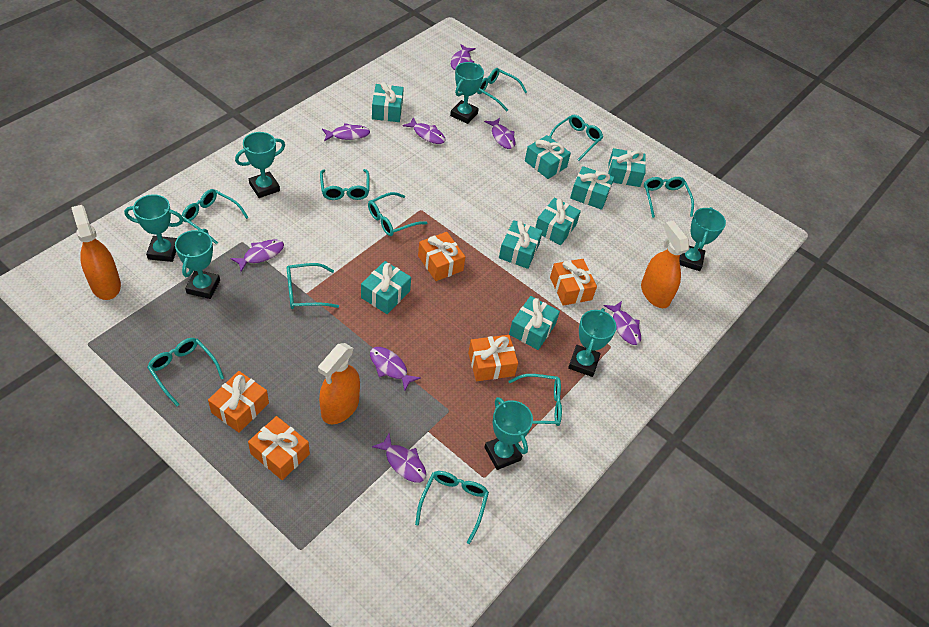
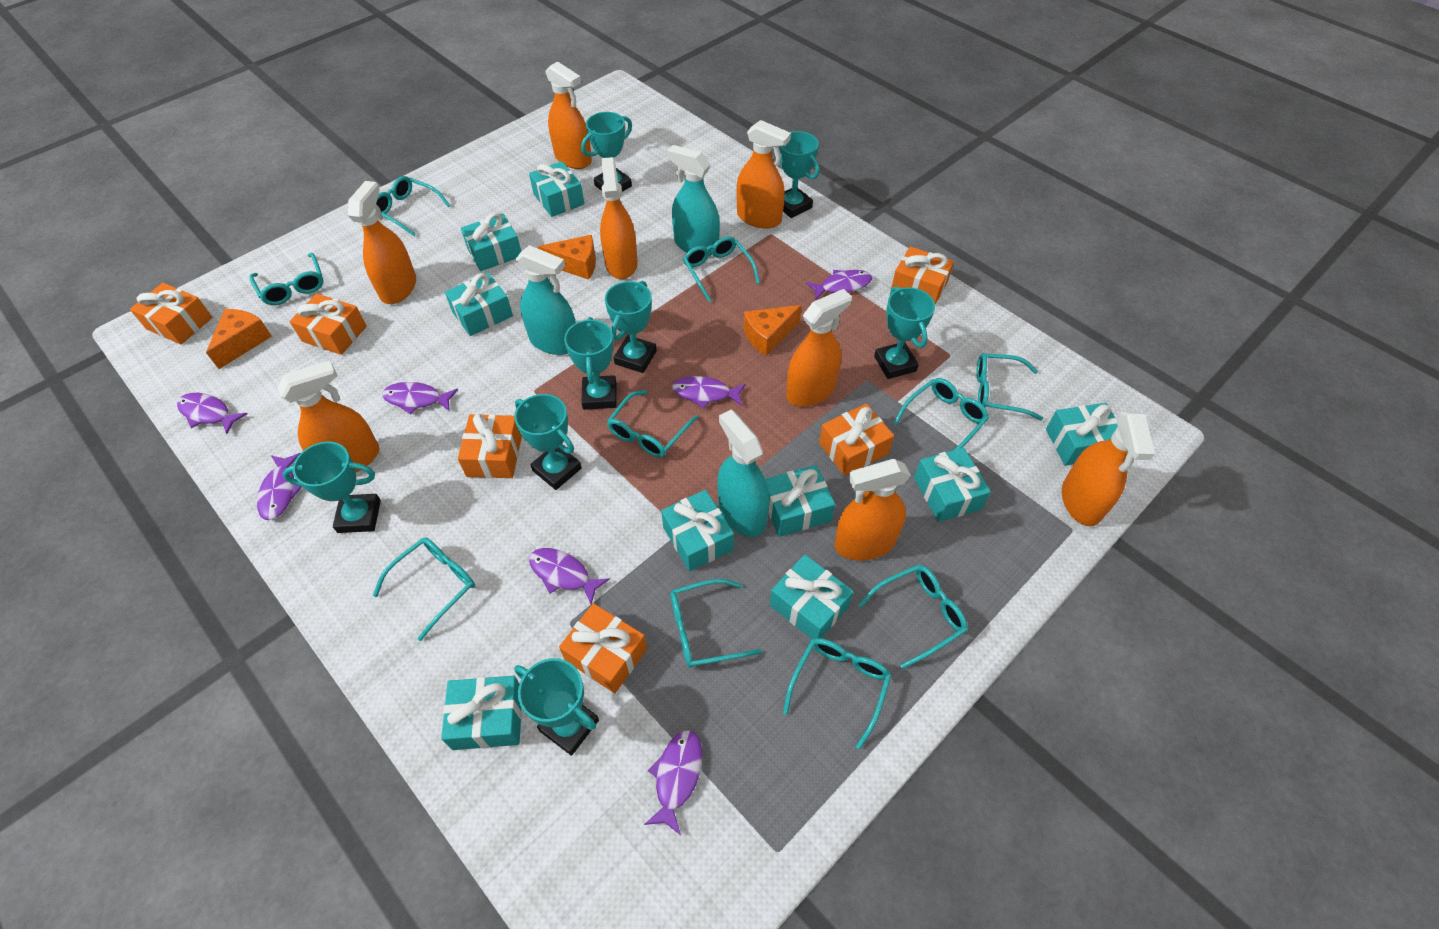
orange cheese: none = 0 -> [206,309,272,369] [538,235,596,280] [743,305,802,356] = 3
orange gift: [208,371,269,433] [248,416,310,480] [418,232,465,281] [468,335,518,381] [550,259,597,305] = 5 -> [130,283,212,345] [290,293,367,355] [458,414,522,478] [559,603,647,693] [819,403,894,476] [891,246,954,305] = 6
orange spray bottle: [71,205,121,300] [318,343,360,424] [641,220,689,308] = 3 -> [277,361,380,472] [348,181,416,304] [546,61,592,169] [600,157,638,279] [736,120,791,229] [786,289,852,407] [834,459,911,561] [1062,411,1155,526] = 8
purple fish: [230,239,284,272] [322,123,370,141] [370,347,421,391] [372,433,426,482] [402,117,446,144] [451,44,476,70] [484,118,515,149] [604,301,641,345] = 8 -> [177,393,247,434] [257,453,302,520] [382,382,458,415] [529,548,610,605] [644,730,702,835] [672,376,746,408] [806,270,872,300] = 7
turquoise gift: [361,261,411,314] [372,82,404,122] [499,220,543,269] [509,296,560,350] [525,135,571,179] [535,198,581,245] [570,166,614,210] [608,148,646,187] = 8 -> [441,676,522,750] [445,273,513,336] [461,213,521,271] [529,161,584,217] [661,490,734,571] [765,465,835,537] [770,554,854,640] [914,447,991,522] [1046,403,1118,466] = 9
turquoise spray bottle: none = 0 -> [516,245,576,355] [667,145,720,256] [717,410,769,537] = 3
turquoise trophy: [124,194,184,262] [175,229,220,299] [235,132,285,198] [450,62,484,124] [484,397,533,470] [568,308,616,377] [679,207,726,271] = 7 -> [282,441,381,533] [514,394,582,490] [514,658,599,756] [564,317,617,410] [581,112,632,192] [605,281,657,373] [779,131,820,218] [874,286,935,379] = 8

